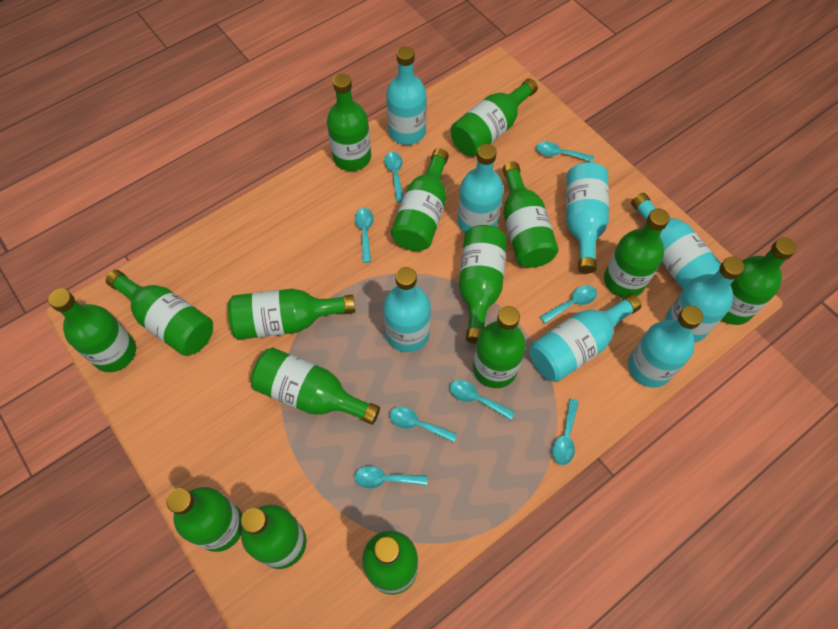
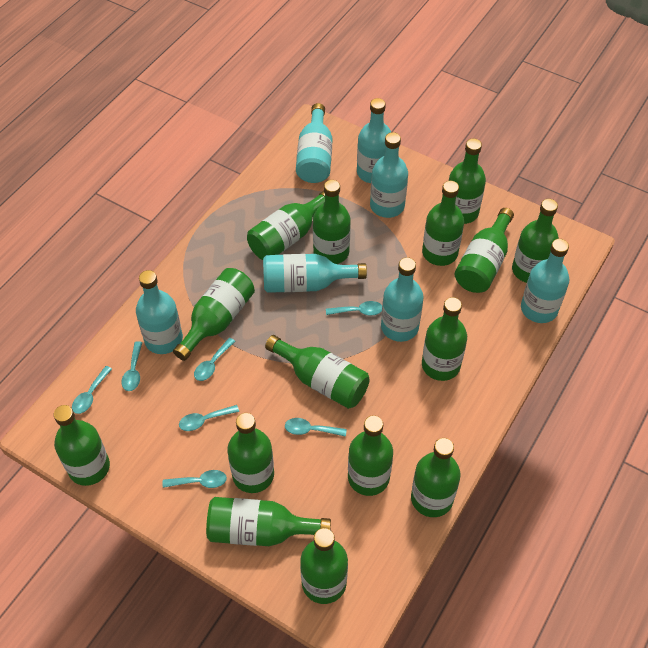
turquoise bottle: [383,267,431,352] [386,46,427,145] [457,144,504,233] [530,294,641,382] [566,162,609,273] [628,305,703,388] [631,193,721,289] [665,257,744,343] = 8 -> [136,270,183,354] [263,254,367,293] [296,103,333,183] [357,98,391,183] [370,132,408,218] [381,257,423,342] [521,239,569,323] = 7
turquoise spoon: [354,466,427,489] [355,208,374,263] [384,152,404,202] [389,407,457,442] [450,380,515,420] [536,142,594,162] [540,285,597,323] [552,399,579,465] = 8 -> [72,366,112,414] [121,341,143,391] [163,470,227,488] [179,405,239,431] [194,338,236,381] [285,418,347,437] [326,301,382,316] = 7

